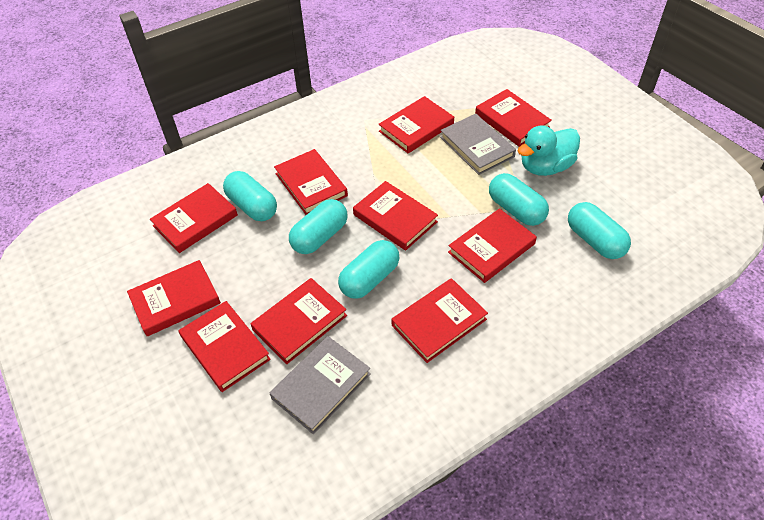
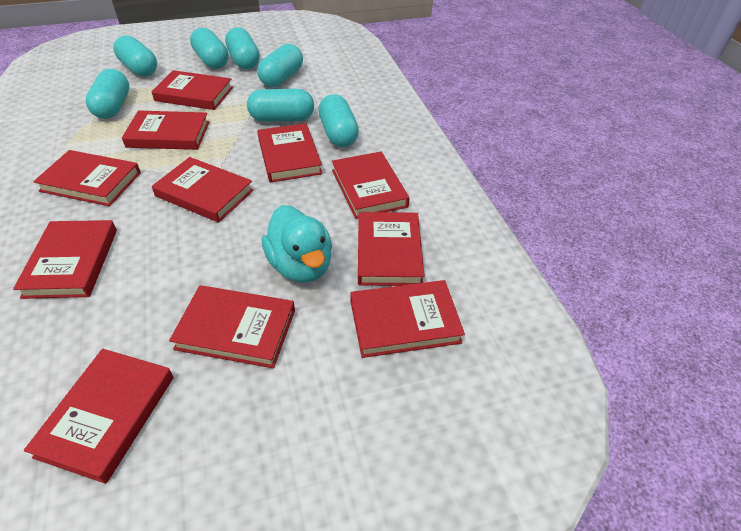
grey book: [270,336,371,434] [440,114,516,175] = 2 -> none = 0
red book: [127,260,221,336] [150,183,238,253] [179,301,271,392] [250,278,347,364] [274,149,348,215] [353,181,438,251] [379,96,454,153] [391,278,488,363] [448,208,537,283] [475,89,552,147] = 10 -> [13,220,117,299] [24,349,174,484] [33,150,141,206] [122,110,209,150] [151,70,233,110] [152,157,254,223] [169,285,295,368] [257,123,322,183] [332,152,409,219] [351,280,465,358] [358,212,425,286] = 11
turquoise capsule: [223,171,277,221] [289,199,347,254] [338,240,399,299] [489,173,549,226] [568,202,631,259] = 5 -> [86,69,129,119] [113,35,157,77] [190,28,229,69] [225,27,260,69] [247,89,314,122] [257,44,303,87] [318,94,359,147] = 7

